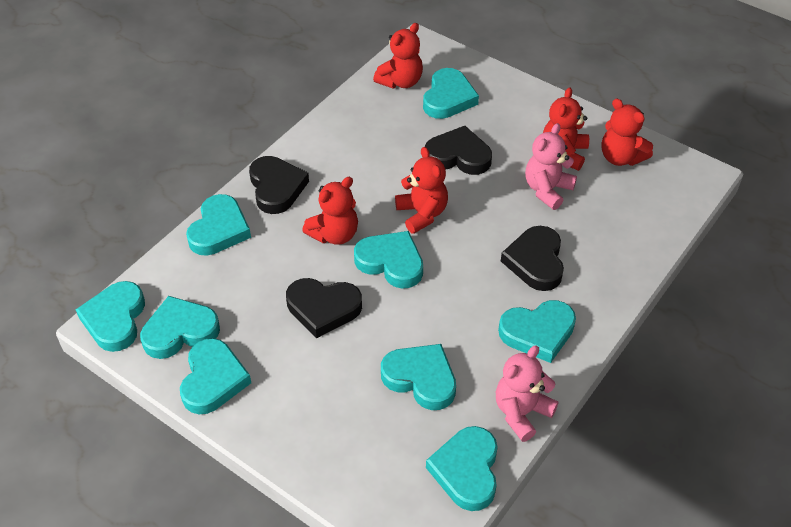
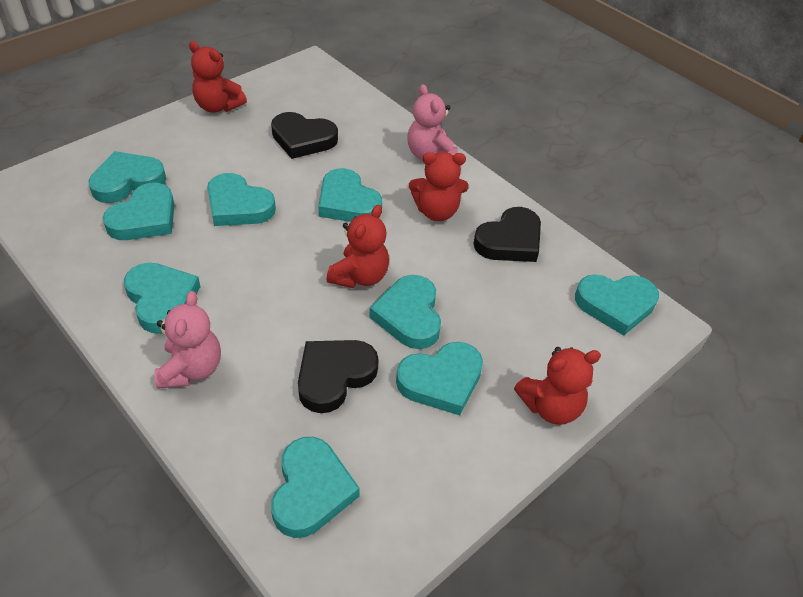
black heart: [249,156,309,214] [286,278,362,338] [425,126,492,175] [501,226,564,291] = 4 -> [271,112,338,159] [298,340,379,413] [473,207,541,262] = 3
red teddy bear: [302,177,358,245] [373,23,423,89] [395,147,448,234] [543,87,589,171] [601,98,653,166] = 5 -> [189,41,247,113] [327,205,389,288] [409,152,469,221] [514,347,601,425] = 4

